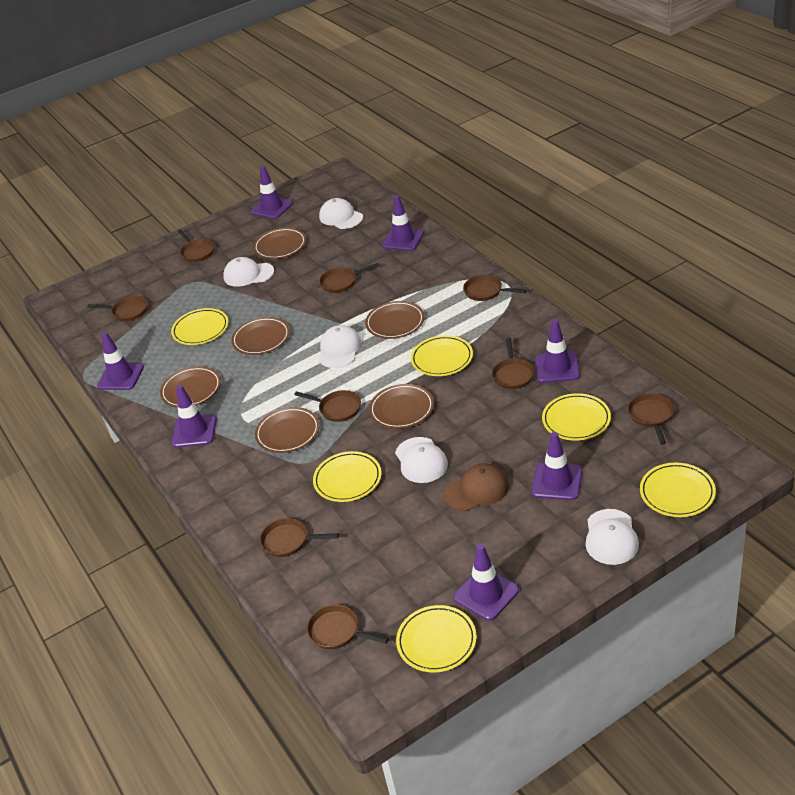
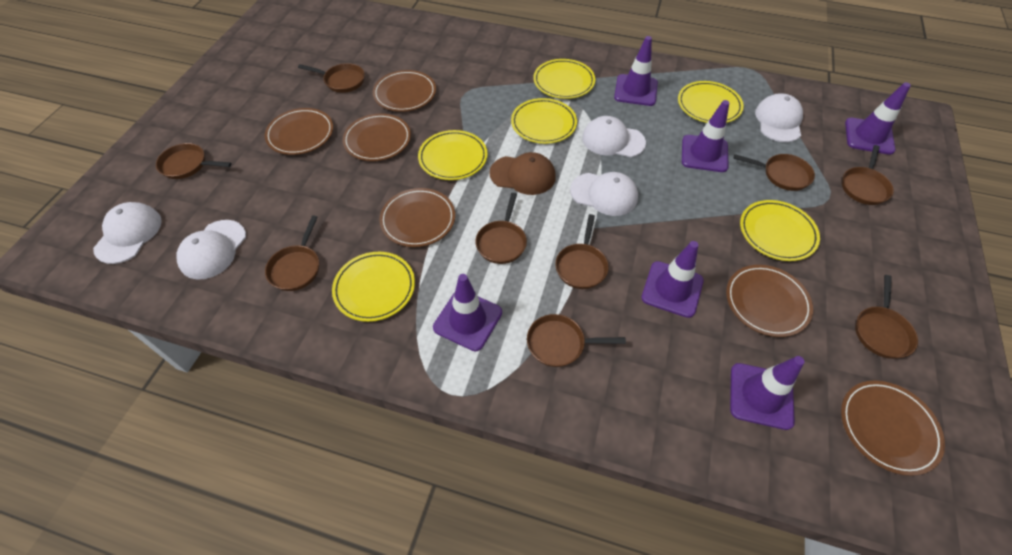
purple traffic cone: [97,332,144,390] [172,385,217,448] [251,166,293,219] [382,195,424,251] [454,544,519,621] [531,432,582,500] [535,319,580,383] = 7 -> [433,274,502,351] [614,36,658,106] [641,241,704,318] [682,100,729,172] [730,356,805,430] [845,82,911,155] = 6

